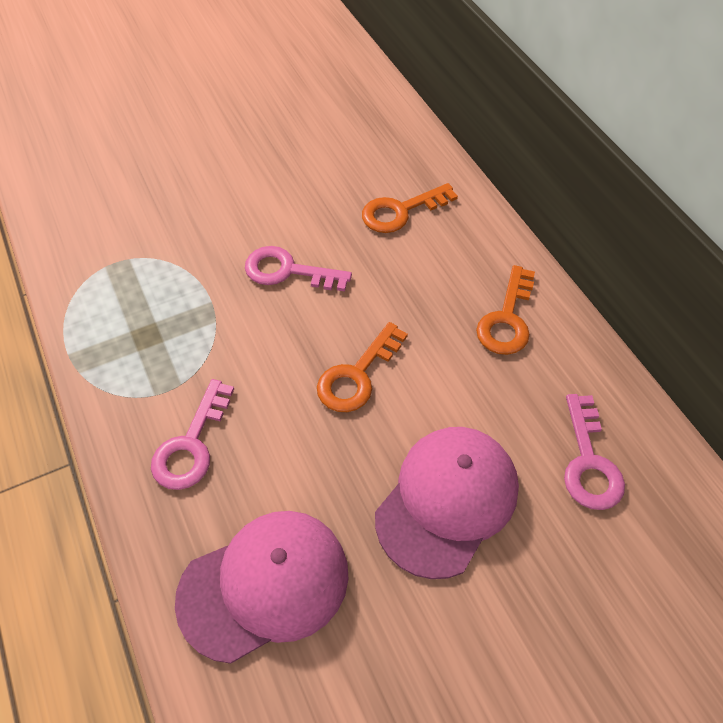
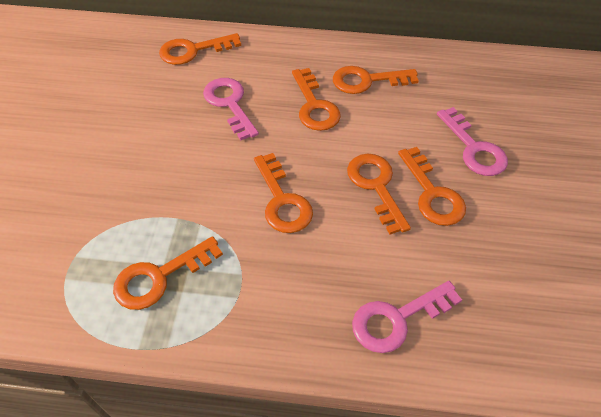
orange key: [317,322,408,412] [362,183,458,233] [476,265,535,355] = 3 -> [113,236,223,310] [159,33,241,65] [254,153,313,233] [292,68,341,131] [333,66,419,94] [347,154,411,234] [398,147,466,226] = 7
pink cap: [175,511,349,664] [375,427,519,579] = 2 -> none = 0

